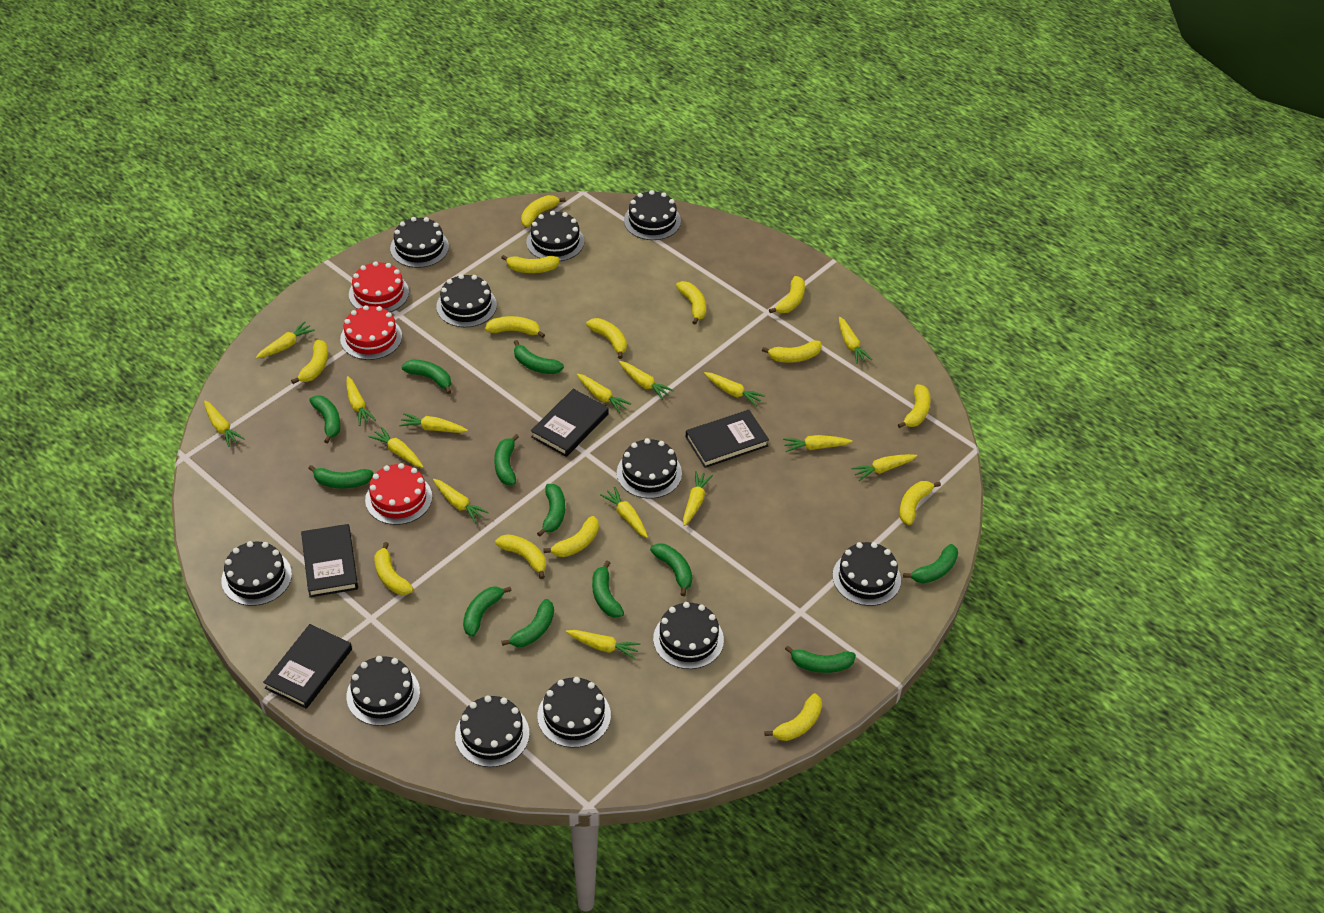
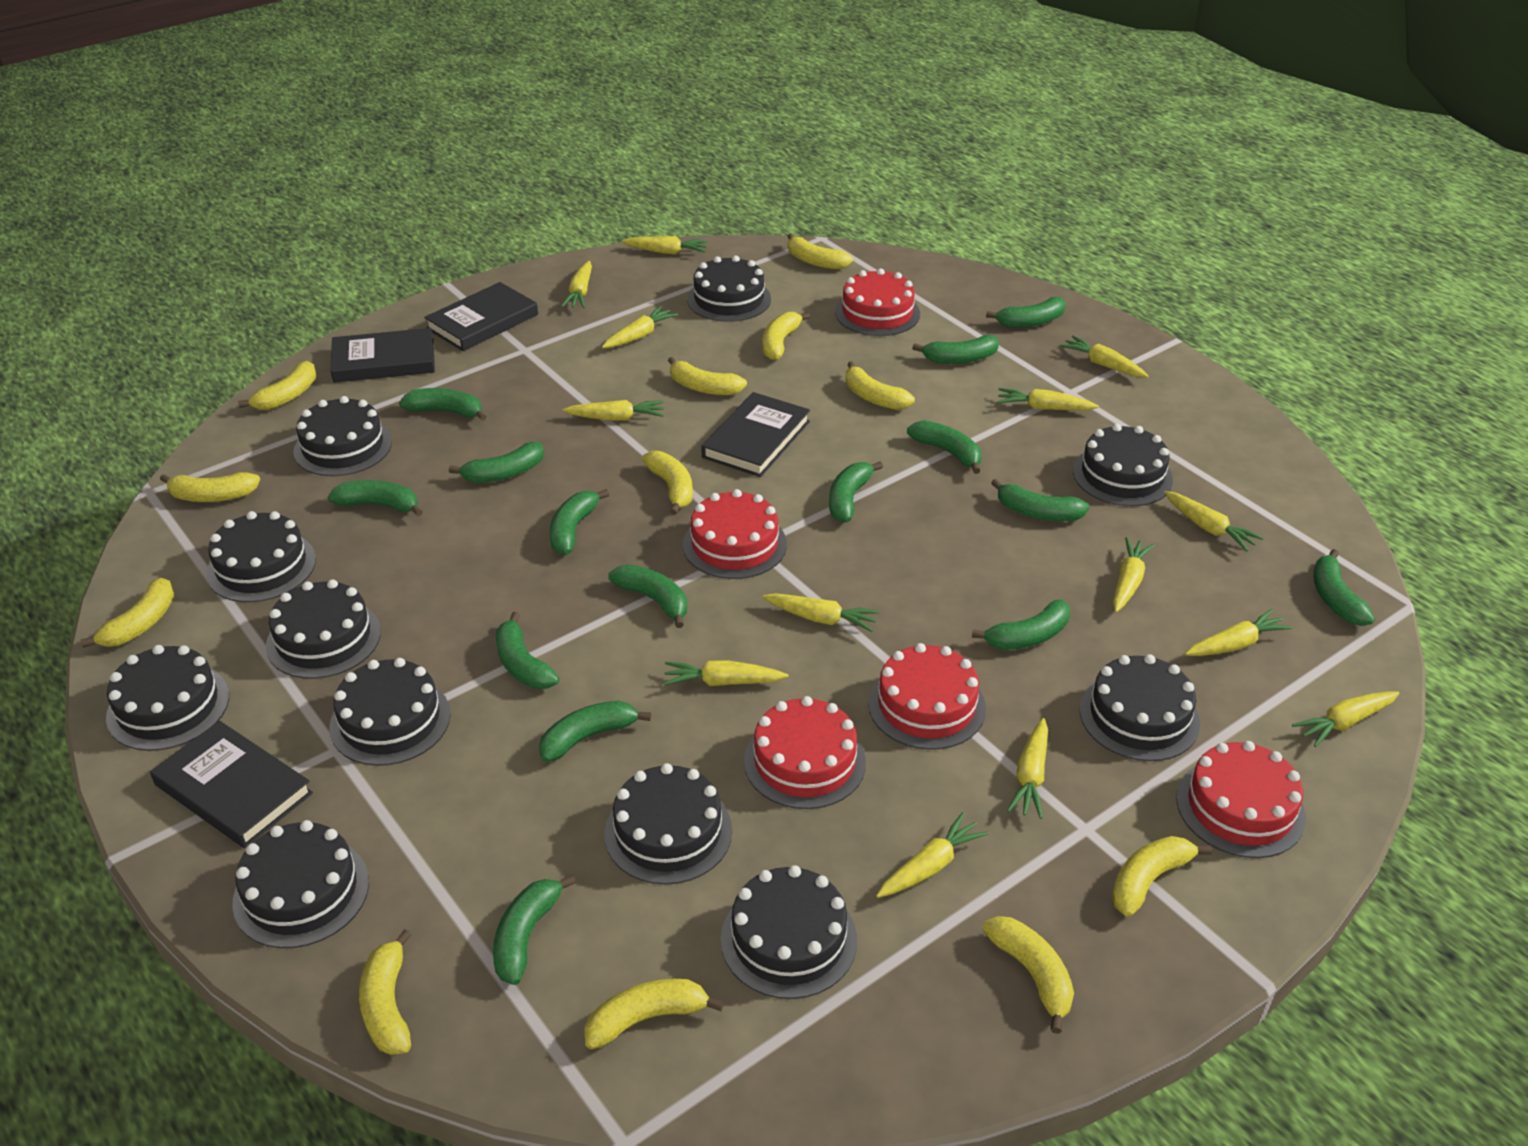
green banana: [308,465,374,489] [309,395,341,444] [401,359,451,394] [463,586,512,637] [494,434,519,485] [502,599,554,647] [514,340,564,374] [537,484,565,537] [592,561,624,618] [650,544,692,596] [785,645,856,673] [903,544,958,583] = 12 -> [328,480,423,516] [399,388,487,421] [449,442,544,483] [493,875,576,985] [496,612,559,689] [539,701,652,762] [550,489,609,555] [608,564,687,628] [829,461,883,523] [907,420,981,474] [912,335,999,364] [972,600,1070,650] [986,297,1066,328] [991,479,1090,521] [1313,549,1375,626] = 15
red cake: [340,305,402,360] [349,261,409,312] [365,463,432,525] = 3 -> [683,489,787,579] [744,696,866,809] [835,268,920,336] [868,643,986,750] [1176,741,1306,858] = 5
yellow banana: [291,340,328,384] [374,542,414,595] [485,316,545,338] [495,534,546,579] [501,255,560,273] [521,195,565,227] [543,516,599,557] [586,318,627,359] [676,281,706,325] [762,340,821,363] [764,693,822,741] [769,276,805,313] [898,384,930,428] [899,481,941,525] = 14 -> [81,578,174,648] [160,472,260,502] [238,361,316,410] [359,929,412,1055] [584,979,724,1050] [642,451,693,515] [668,357,747,395] [763,312,811,360] [787,233,853,270] [846,361,915,410] [982,916,1074,1034] [1112,836,1212,917] = 12
yellow carrot: [204,401,244,447] [256,321,315,359] [346,376,376,426] [369,427,423,468] [399,413,468,433] [433,479,489,523] [566,630,641,659] [577,374,631,414] [600,487,648,538] [619,361,674,400] [683,471,713,526] [704,372,765,406] [783,435,853,452] [839,317,872,364] [851,454,917,481] = 15 -> [561,261,592,308] [563,400,664,421] [602,306,678,348] [622,236,708,254] [663,660,788,686] [762,593,880,632] [876,812,989,898] [997,388,1099,410] [1007,718,1048,819] [1060,335,1148,378] [1113,537,1155,612] [1164,491,1263,551] [1185,609,1292,656] [1292,691,1400,747] = 14

